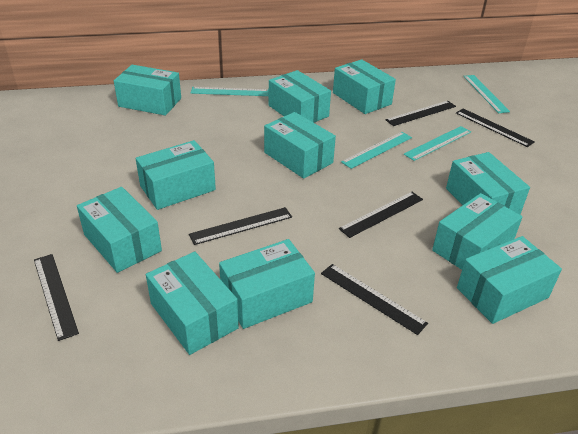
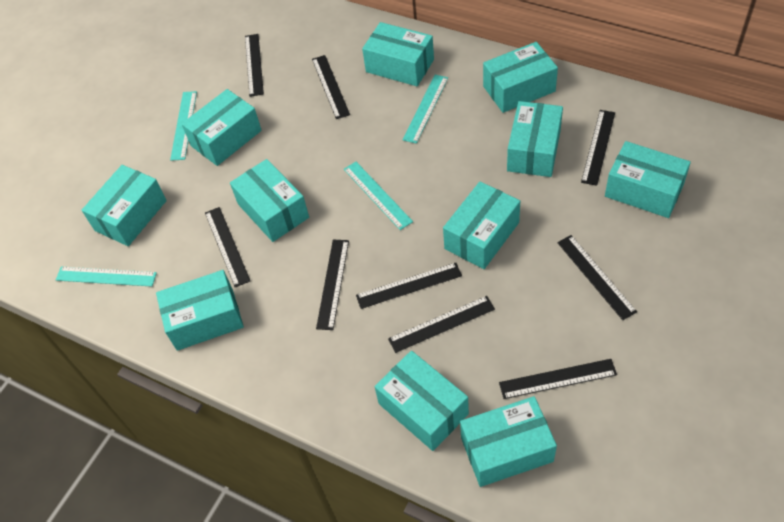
black ruler: [34,254,79,341] [189,207,292,245] [321,264,428,335] [339,192,423,238] [385,101,456,126] [456,108,535,147] = 6 -> [205,207,250,287] [245,34,264,97] [312,55,350,119] [316,240,349,330] [356,263,462,309] [388,296,495,353] [499,359,617,399] [557,235,637,320] [581,110,615,186] = 9

